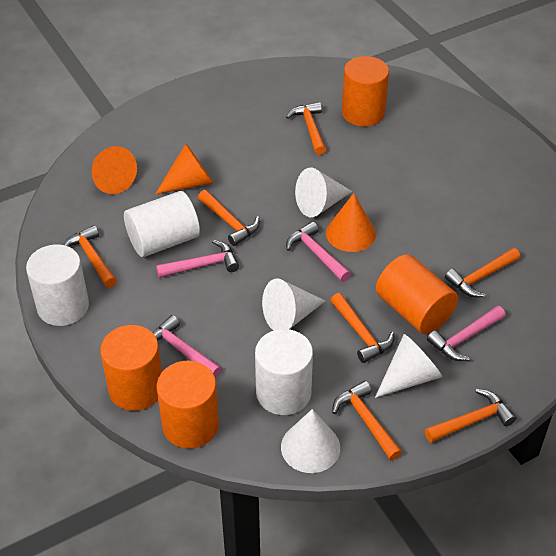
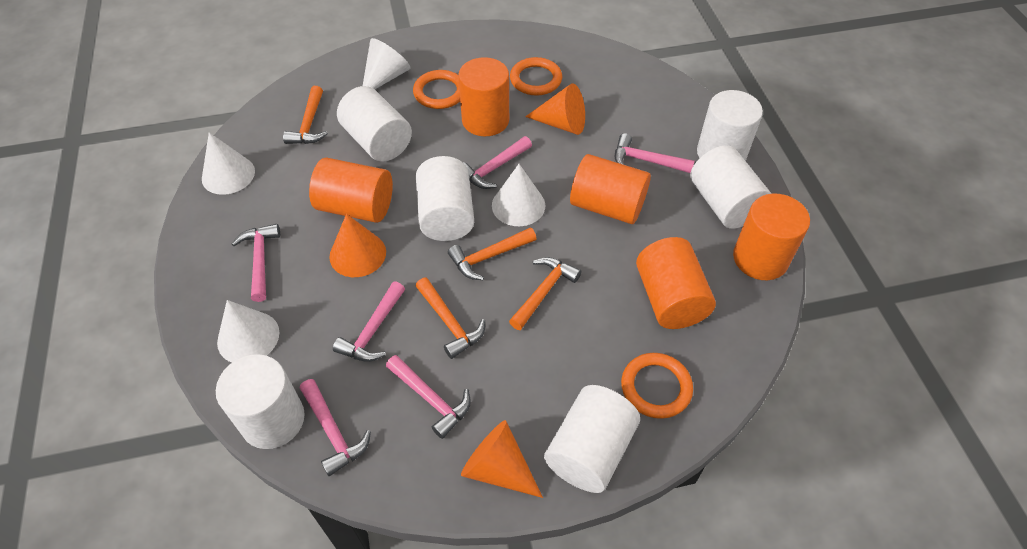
orange cylinder: [100,325,162,411] [157,361,219,449] [342,56,389,127] [376,254,458,334] = 4 -> [309,157,393,223] [458,57,509,137] [570,154,651,224] [636,237,716,329] [733,194,810,280] = 5
orange hammer: [63,225,117,288] [198,190,260,246] [286,102,326,155] [330,293,394,363] [332,381,402,461] [425,389,516,443] [445,248,520,297] = 7 -> [283,86,328,144] [416,278,485,359] [448,227,536,280] [509,257,581,330] = 4
orange ring: none = 0 -> [413,70,460,109] [510,57,562,96] [621,353,693,419] = 3
pink hammer: [152,315,222,378] [156,240,239,278] [286,221,351,282] [427,306,506,361] = 4 -> [232,224,280,302] [300,379,371,476] [333,281,405,362] [386,355,471,439] [463,136,532,189] [615,133,695,173] = 6
white cylinder: [26,244,89,326] [124,191,200,257] [255,329,313,415] = 3 -> [216,354,305,449] [337,86,412,162] [416,156,474,241] [544,385,640,493] [690,145,771,229] [697,90,763,161] = 6

